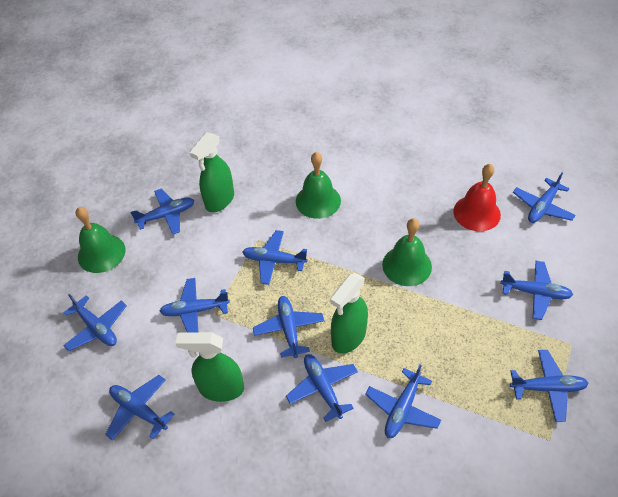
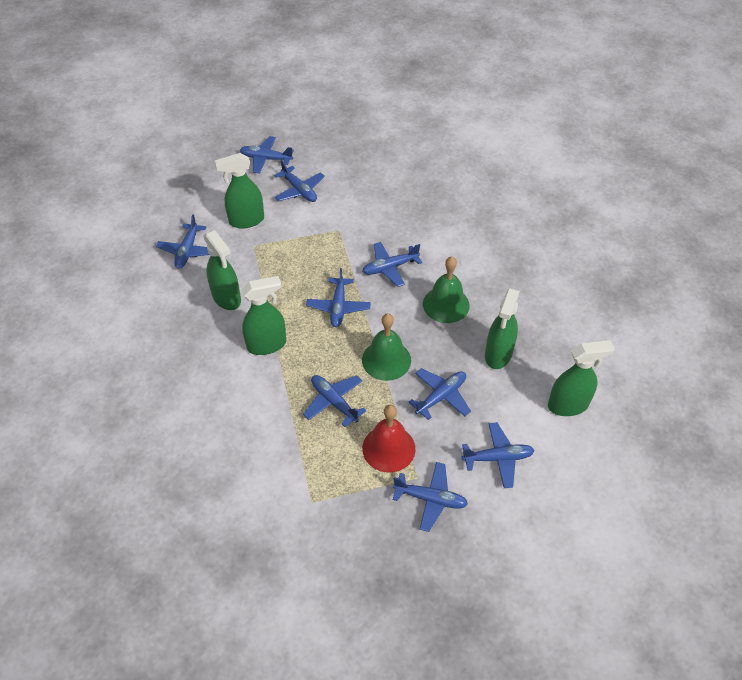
blue plane: [63,294,127,351] [105,375,174,441] [130,189,194,235] [159,278,230,332] [242,230,308,285] [253,296,324,358] [286,354,358,422] [365,364,441,438] [500,261,573,320] [510,350,589,422] [513,173,576,223] = 11 -> [156,214,209,269] [240,136,294,173] [274,160,325,202] [303,375,366,427] [306,268,371,327] [362,242,422,287] [393,462,468,532] [409,368,471,420] [462,422,535,488] = 9
green bell: [76,207,125,273] [296,152,341,219] [382,218,432,286] = 3 -> [362,313,411,381] [423,256,470,323] = 2
green spray bottle: [175,332,244,402] [190,132,234,212] [330,273,368,354] = 3 -> [204,230,241,310] [215,153,264,229] [242,276,286,355] [485,288,520,369] [548,340,615,416] = 5

